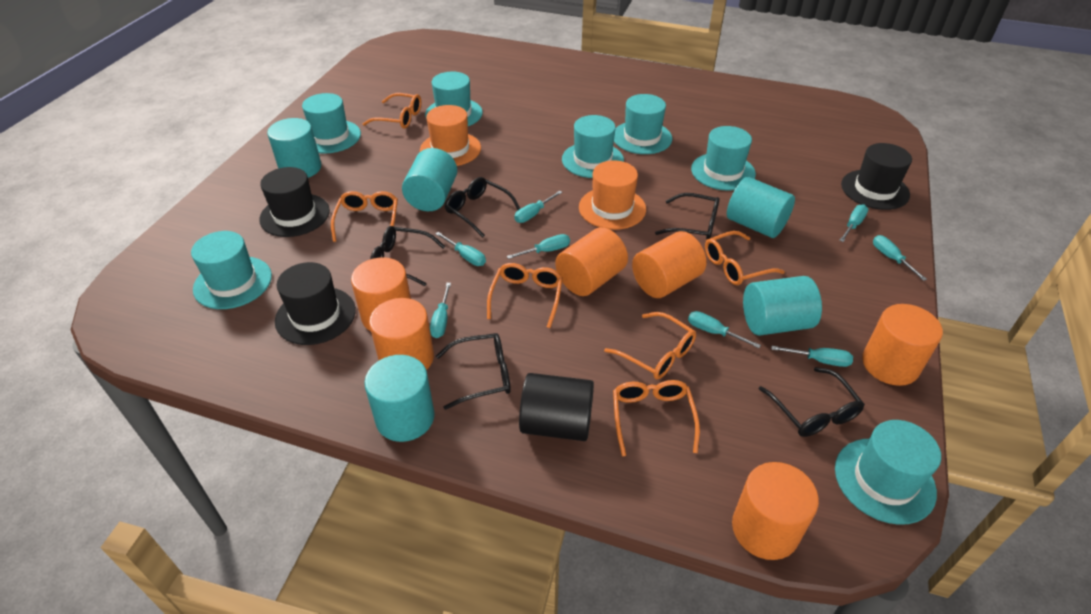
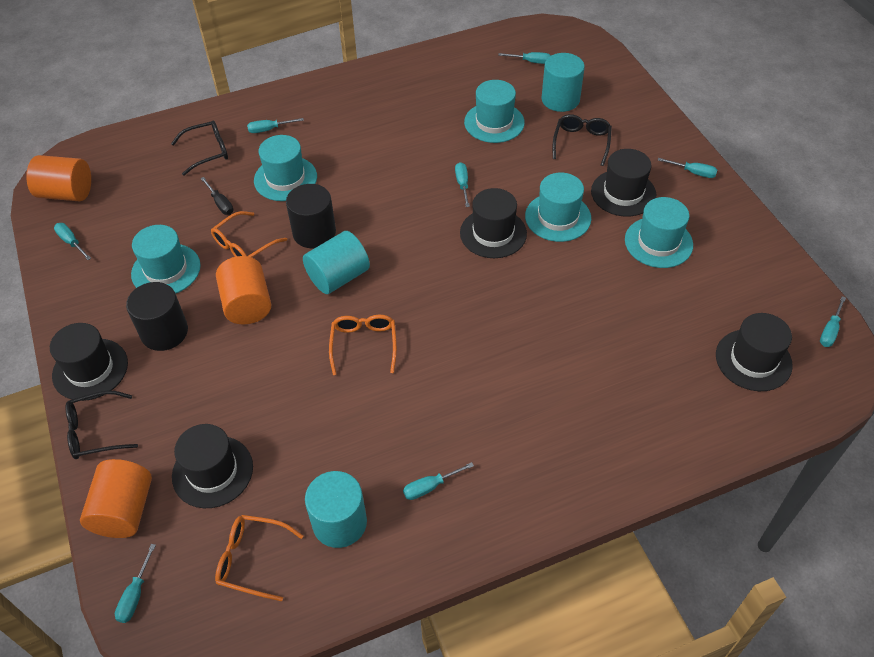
black cylinder: [519,373,594,441] = 1 -> [126,282,188,351] [286,184,336,248] = 2
black glasses: [370,226,445,286] [436,333,511,410] [445,177,520,237] [655,193,720,240] [759,367,865,437] = 5 -> [65,391,138,459] [171,120,228,176] [553,114,612,166] = 3
black hat: [259,167,330,237] [275,262,356,345] [841,143,912,210] = 3 -> [50,323,128,401] [172,424,253,508] [460,188,527,258] [591,149,656,217] [716,313,793,391] = 5
black screwdriver: none = 0 -> [200,177,233,215] = 1
orange cylinder: [351,257,411,331] [369,298,434,370] [555,227,628,296] [632,231,706,298] [732,462,819,560] [862,304,943,386] = 6 -> [26,155,91,201] [80,459,152,538] [216,256,271,325] = 3
orange glasses: [331,191,398,242] [363,93,421,129] [487,263,563,328] [604,312,696,379] [613,380,700,457] [705,231,785,285] = 6 -> [211,211,287,257] [215,515,303,601] [329,315,397,375] = 3
orange hat: [420,105,481,166] [579,160,646,230] = 2 -> none = 0
turquoise cylinder: [267,118,321,178] [364,355,435,442] [402,148,457,211] [727,177,795,238] [743,276,822,336] = 5 -> [303,231,370,294] [305,471,367,548] [541,53,585,112] = 3
turquoise hat: [191,231,272,309] [302,93,361,154] [425,71,483,126] [562,115,624,178] [614,94,672,154] [691,126,756,191] [835,420,941,525] = 7 -> [131,225,201,294] [254,135,317,201] [464,80,525,143] [525,172,591,242] [625,197,693,268] = 5

